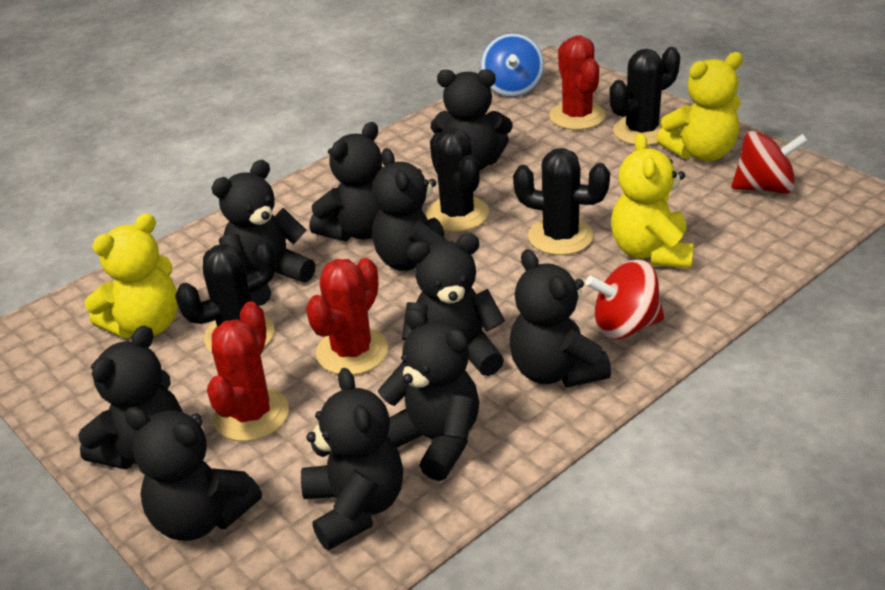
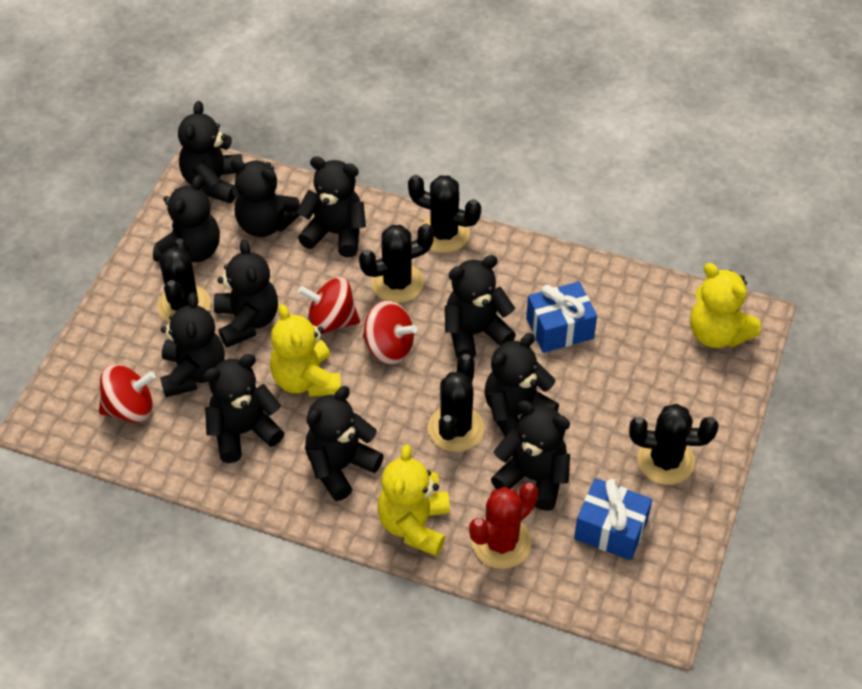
black cactus: [175,239,276,352] [426,128,489,232] [513,148,610,255] [609,47,680,145] = 4 -> [157,239,211,323] [359,224,434,303] [408,175,481,253] [428,354,484,452] [629,404,718,485] = 5
black teddy bear: [78,325,182,469] [124,407,262,541] [212,160,316,306] [301,368,403,550] [309,122,383,241] [372,148,446,271] [378,308,479,481] [402,234,505,376] [431,69,513,171] [509,249,611,388] = 10 -> [153,175,220,262] [160,292,225,397] [178,101,242,203] [203,354,284,463] [214,239,278,348] [230,158,300,237] [296,156,366,257] [305,386,384,501] [445,255,516,359] [484,333,559,436] [491,400,570,511] = 11
blue gift: none = 0 -> [526,282,597,353] [574,478,652,560] = 2
blue spinning top: [481,33,544,97] = 1 -> none = 0
red cactus: [207,301,289,441] [306,258,388,375] [549,35,606,130] = 3 -> [469,483,538,569] = 1
red spinning top: [585,260,664,339] [731,131,808,194] = 2 -> [99,364,156,423] [298,277,360,334] [363,301,418,365] = 3

